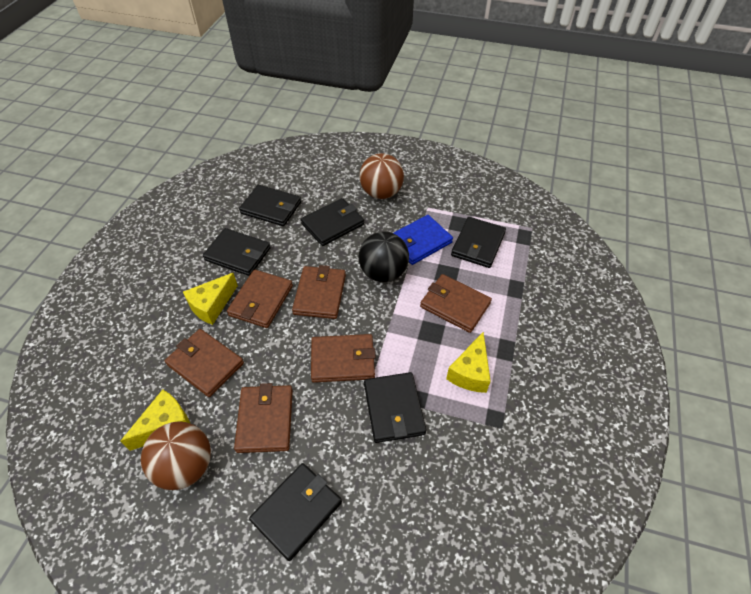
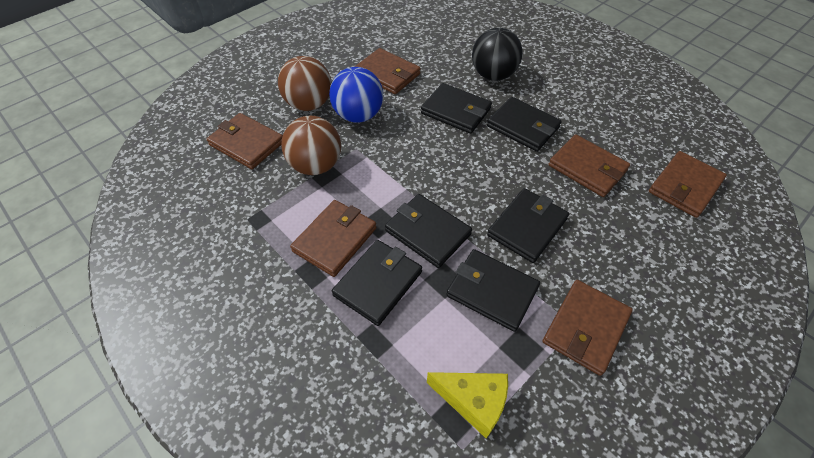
blue ball: none = 0 -> [329,67,383,123] = 1
blue wallet: [394,215,453,265] = 1 -> none = 0
yellow cheese: [121,389,190,451] [183,273,238,325] [446,332,491,393] = 3 -> [427,372,508,439] = 1

